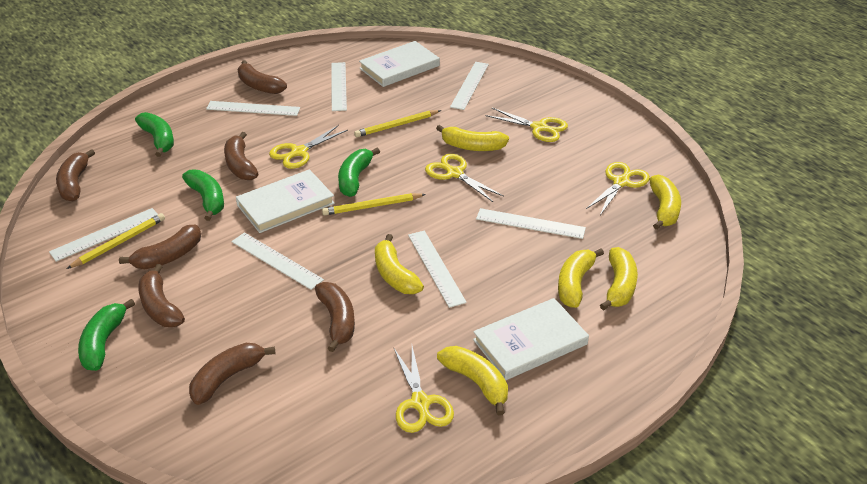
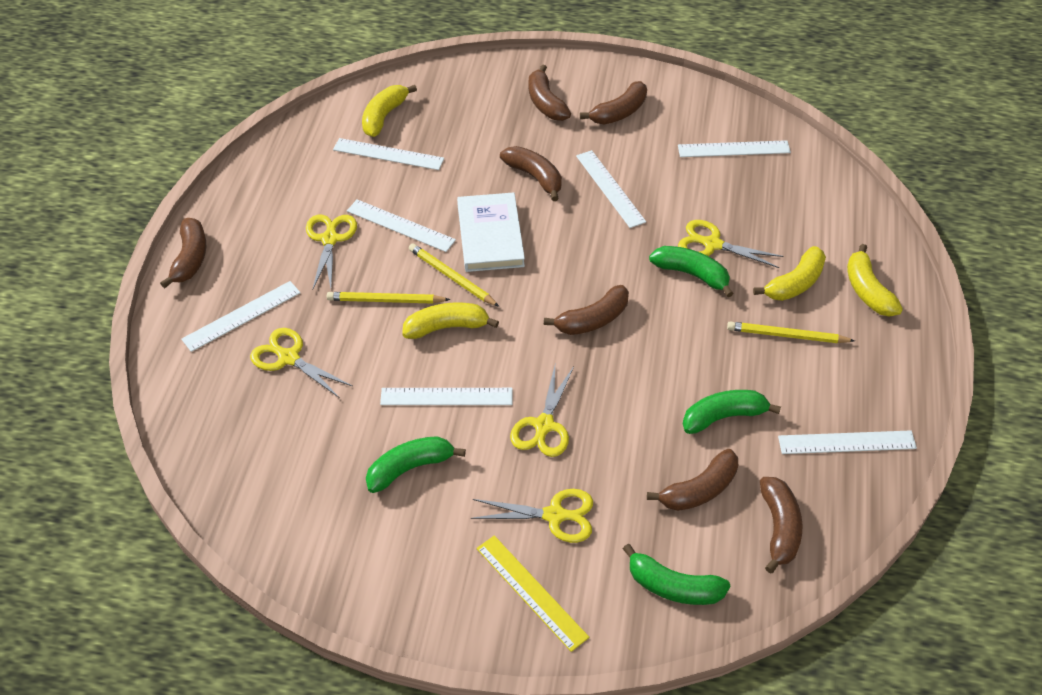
white book: [236,169,335,233] [359,41,440,87] [473,298,589,380] = 3 -> [457,192,525,272] = 1
yellow banana: [375,234,424,294] [436,125,509,151] [437,346,508,416] [558,248,604,308] [600,247,638,311] [649,175,681,230] = 6 -> [362,85,417,137] [402,302,499,339] [753,246,826,301] [847,244,903,317] = 4
yellow ruler: none = 0 -> [476,536,589,652] = 1

